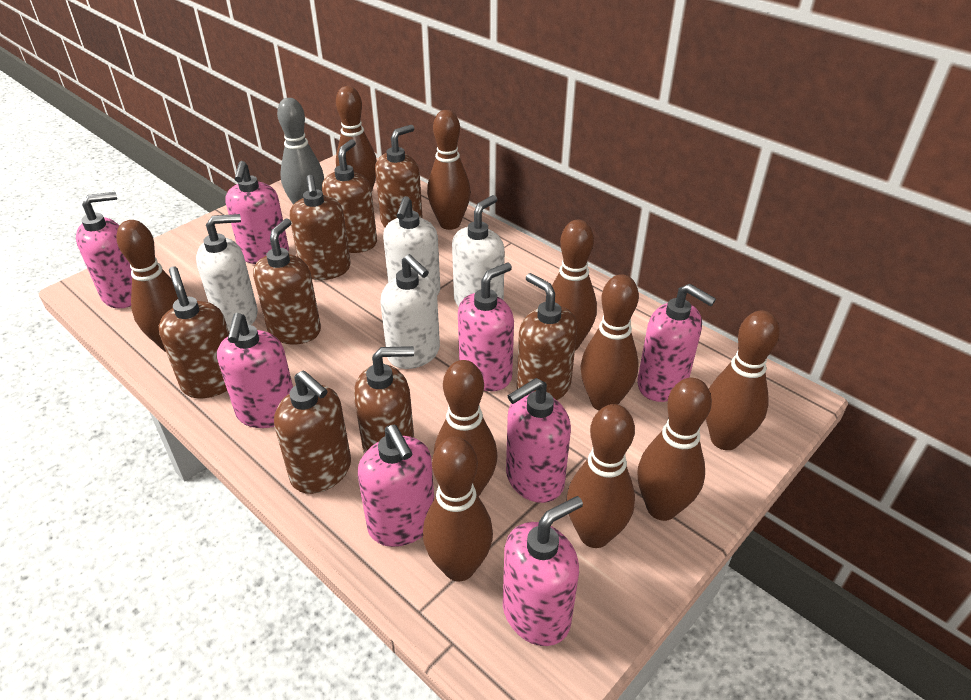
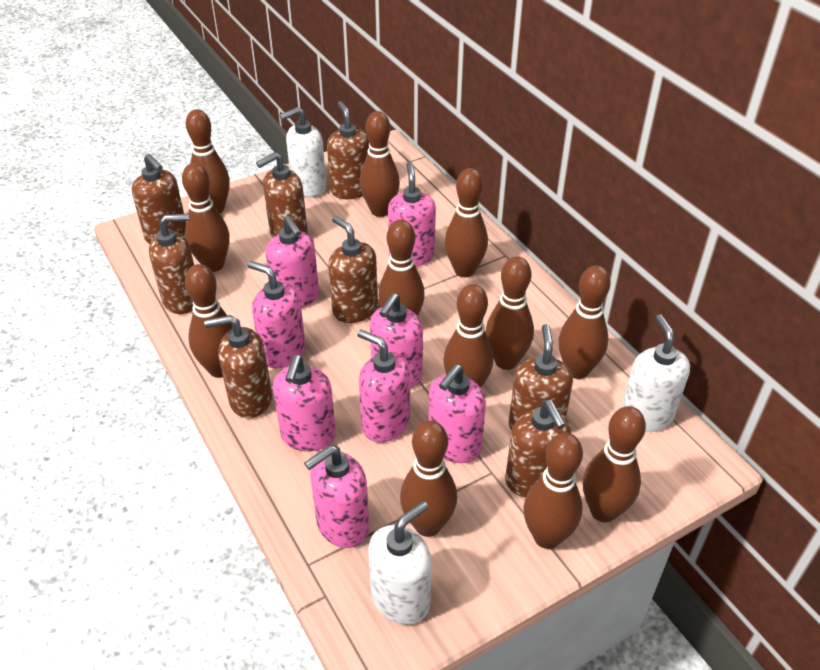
brown bowling pin: [117,220,178,352] [336,86,377,190] [423,437,493,581] [427,110,471,230] [434,360,497,497] [545,220,597,351] [566,404,635,548] [581,274,639,411] [637,378,712,521] [706,311,780,450] = 10 -> [182,163,230,272] [185,264,233,378] [186,109,230,213] [360,111,400,217] [378,219,425,316] [400,420,457,537] [444,284,493,388] [445,168,488,277] [485,256,534,370] [524,433,583,549] [559,265,611,379] [583,406,646,522] = 12
grey bowling pin: [277,98,324,204] = 1 -> none = 0
white soap dispenser: [196,214,258,331] [380,254,440,369] [383,196,440,296] [452,195,505,307] = 4 -> [279,107,326,197] [368,501,432,625] [621,314,690,432] = 3

